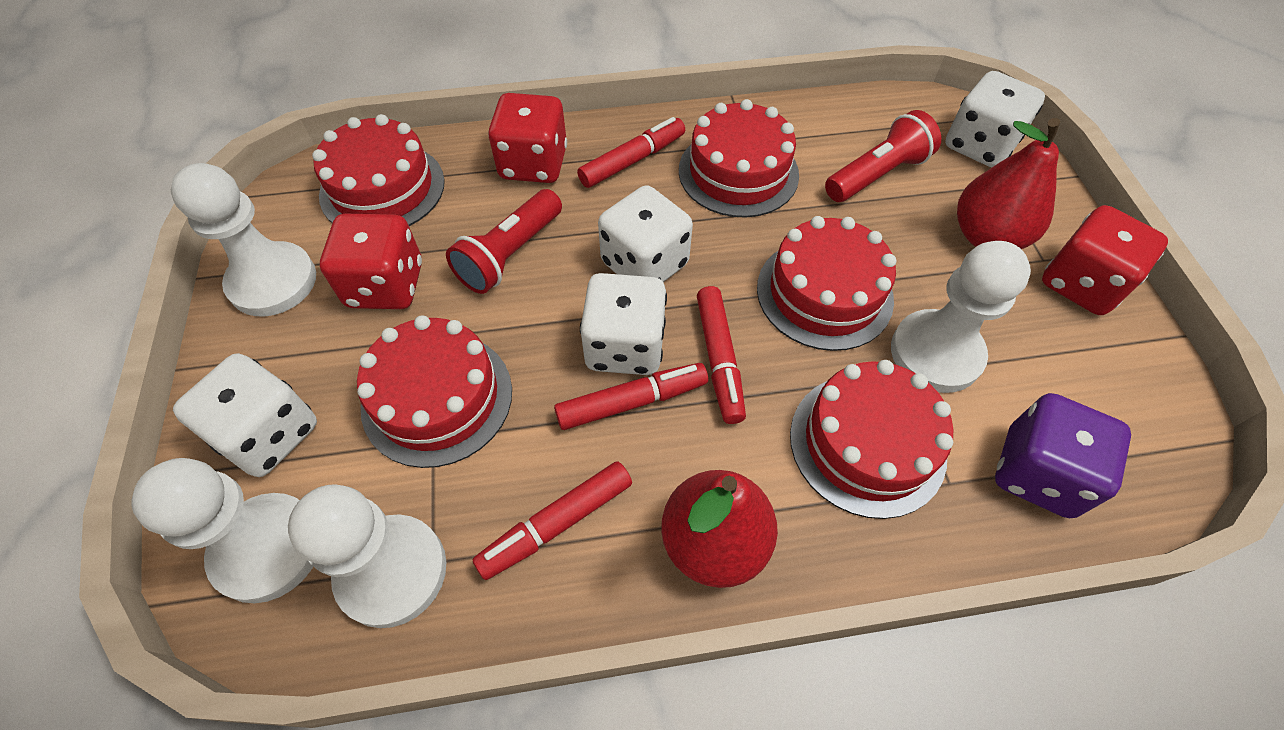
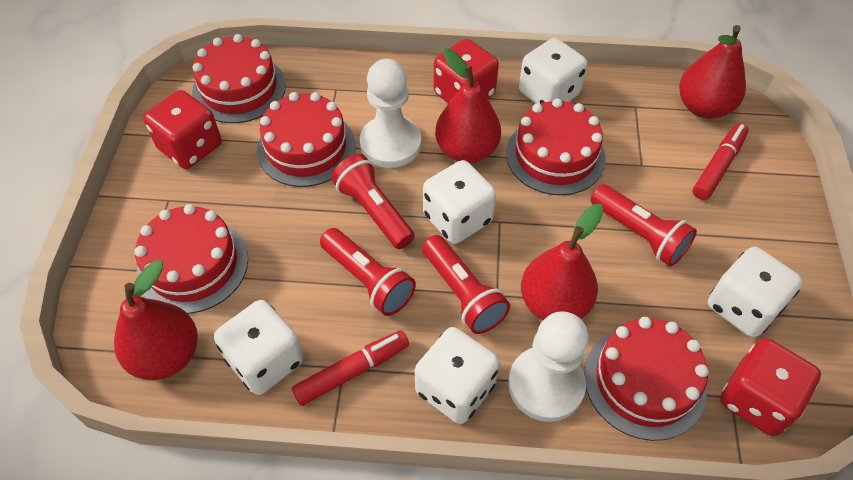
purple dice: [995,393,1131,518] = 1 -> none = 0
red flashlight: [446,189,562,294] [825,110,941,202] = 2 -> [320,228,416,316] [331,154,415,249] [422,235,510,334] [590,184,697,266] = 4
red marker: [472,461,632,580] [554,363,708,430] [577,117,685,188] [697,286,746,424] = 4 -> [292,330,409,406] [693,123,749,200] = 2
red pear: [661,470,778,588] [957,118,1060,249] = 2 -> [114,260,198,380] [435,48,501,163] [521,204,603,320] [679,25,746,119] = 4
white dice: [173,353,317,477] [580,273,667,375] [598,185,693,282] [945,71,1045,167] = 4 -> [214,300,304,395] [415,327,500,424] [423,160,496,244] [519,38,588,104] [708,247,803,338] = 5
white pawn: [132,458,313,603] [171,163,316,317] [288,484,446,628] [891,241,1031,393] = 4 -> [360,59,421,168] [508,311,589,422] = 2

